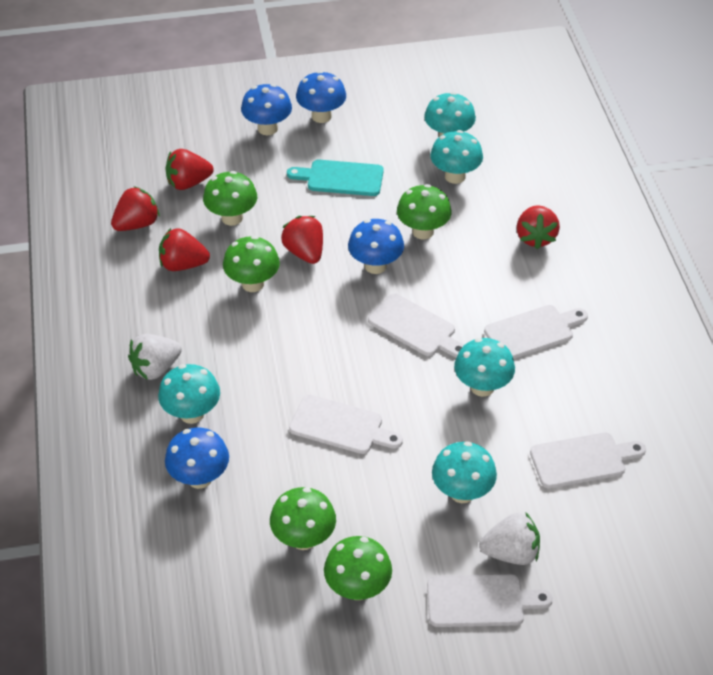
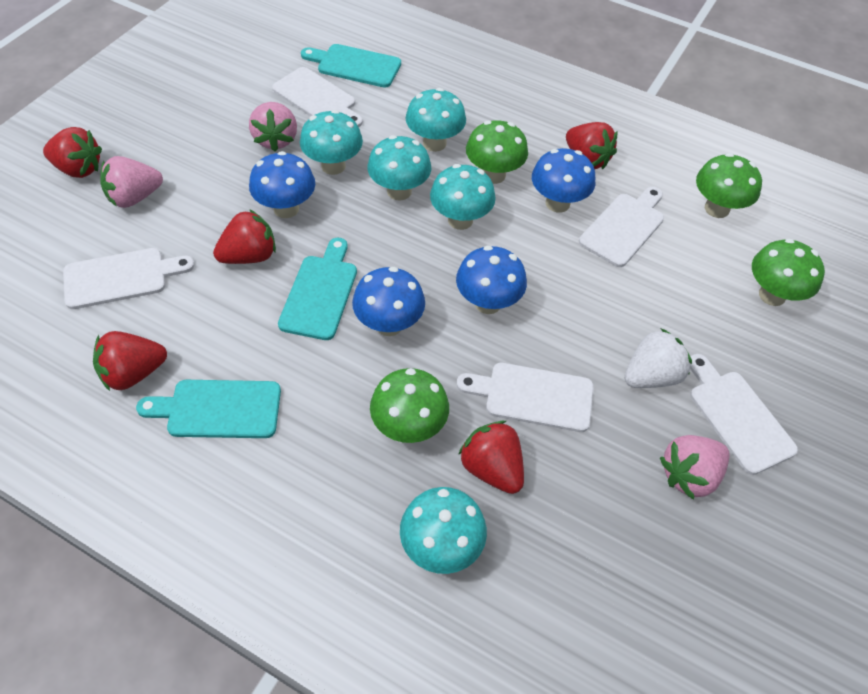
green mushroom: [203,171,257,226] [223,236,280,292] [270,487,336,550] [324,536,392,600] [397,184,452,239] = 5 -> [370,368,449,443] [466,120,528,184] [696,153,762,218] [752,238,825,306] = 4
pink strawberry: none = 0 -> [100,156,163,208] [249,102,297,152] [660,435,730,500] = 3
turquoise cutting board: [287,160,384,196] = 1 -> [136,380,281,438] [278,238,357,340] [301,44,401,87] = 3
white strawberry: [128,334,182,380] [479,512,540,565] = 2 -> [624,328,692,388] = 1

